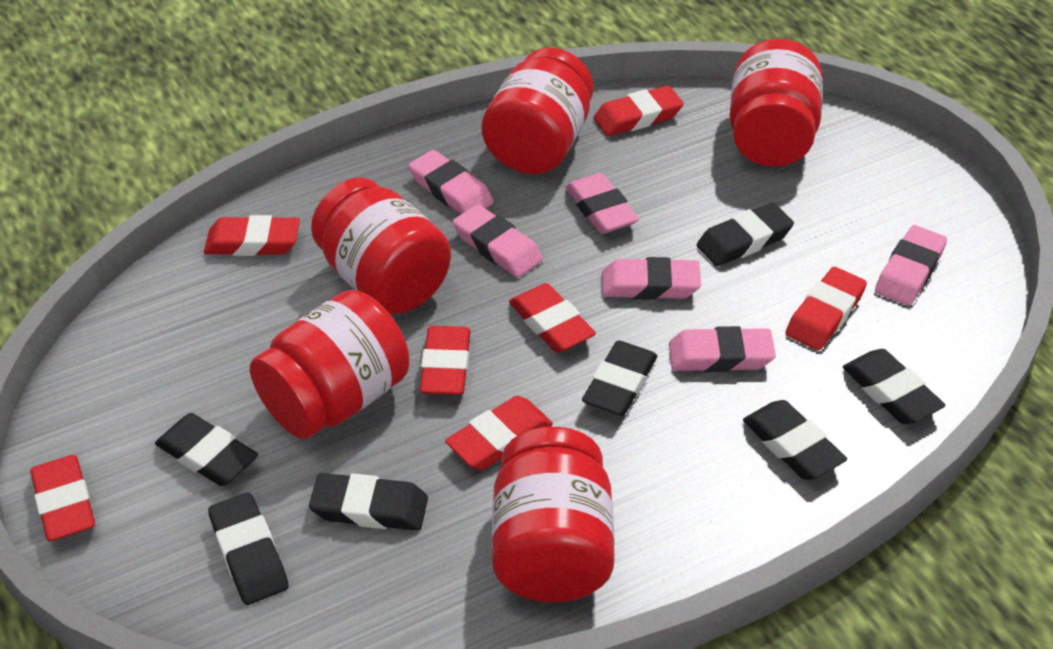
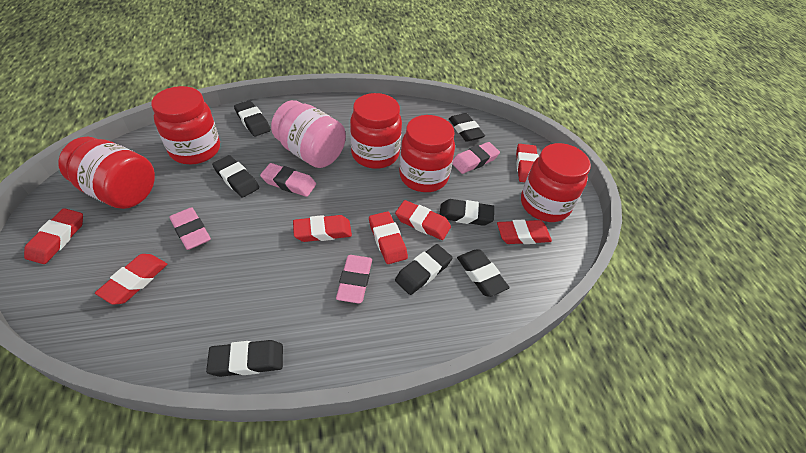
pink eraser: [408,150,494,214] [453,204,543,278] [565,173,639,234] [602,257,701,300] [669,326,776,372] [875,225,947,306] = 6 -> [169,207,211,250] [260,163,316,197] [336,255,372,303] [452,142,500,174] = 4
pink jar: none = 0 -> [271,100,346,168] = 1

